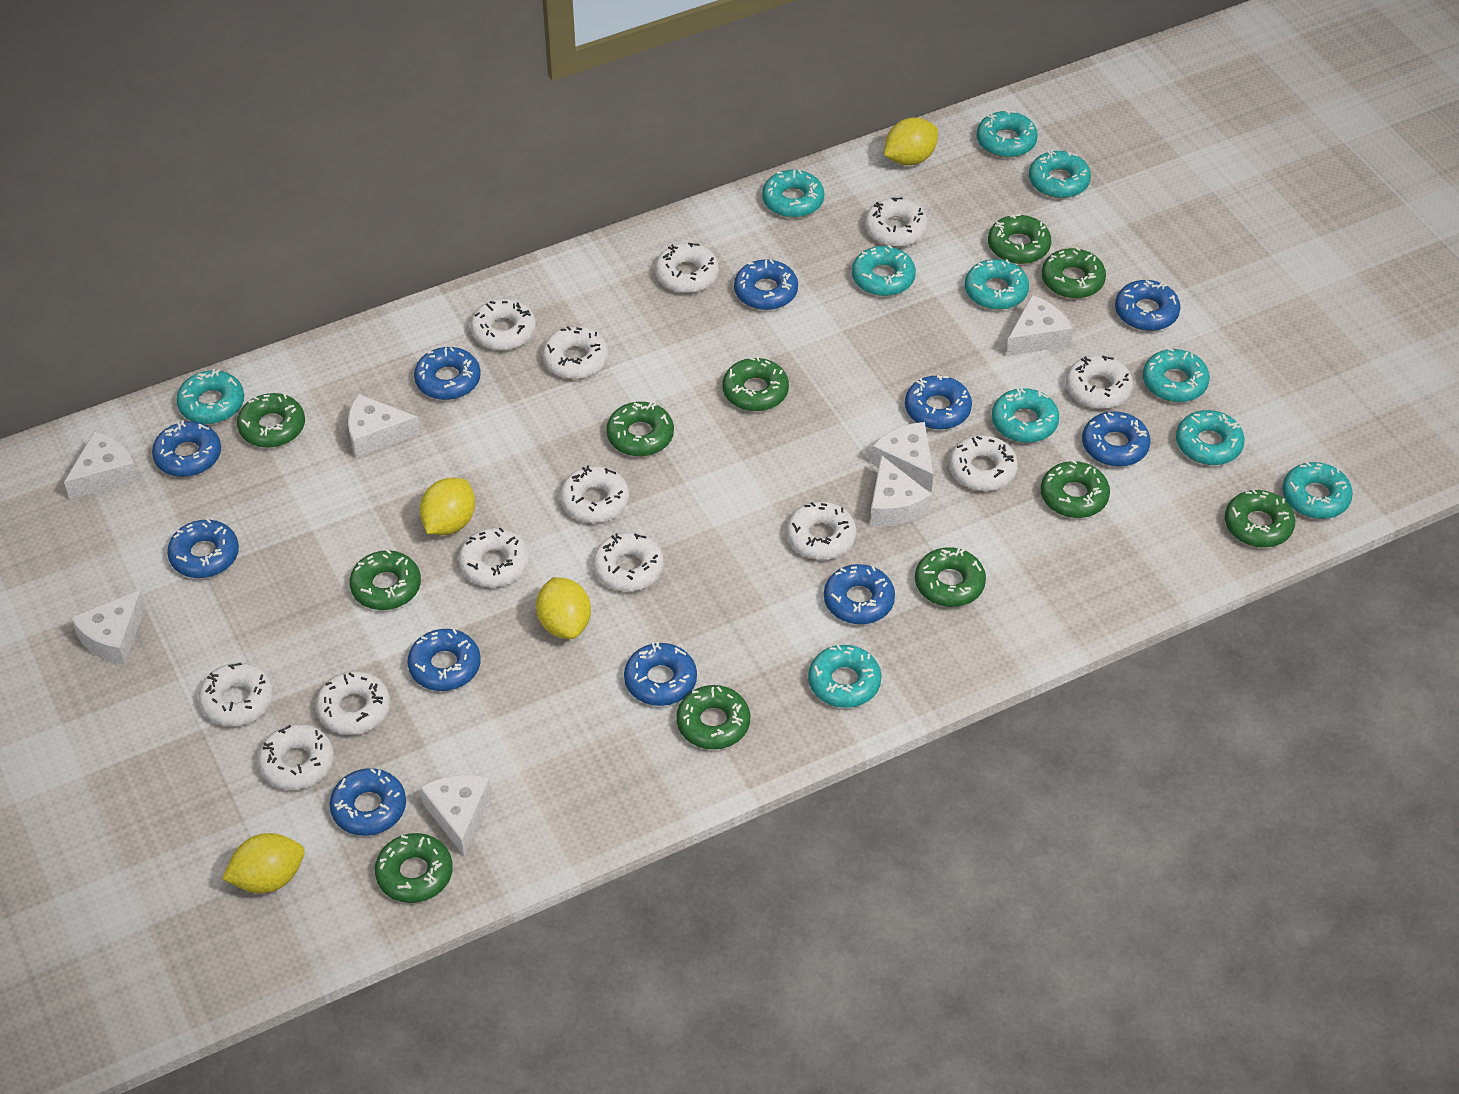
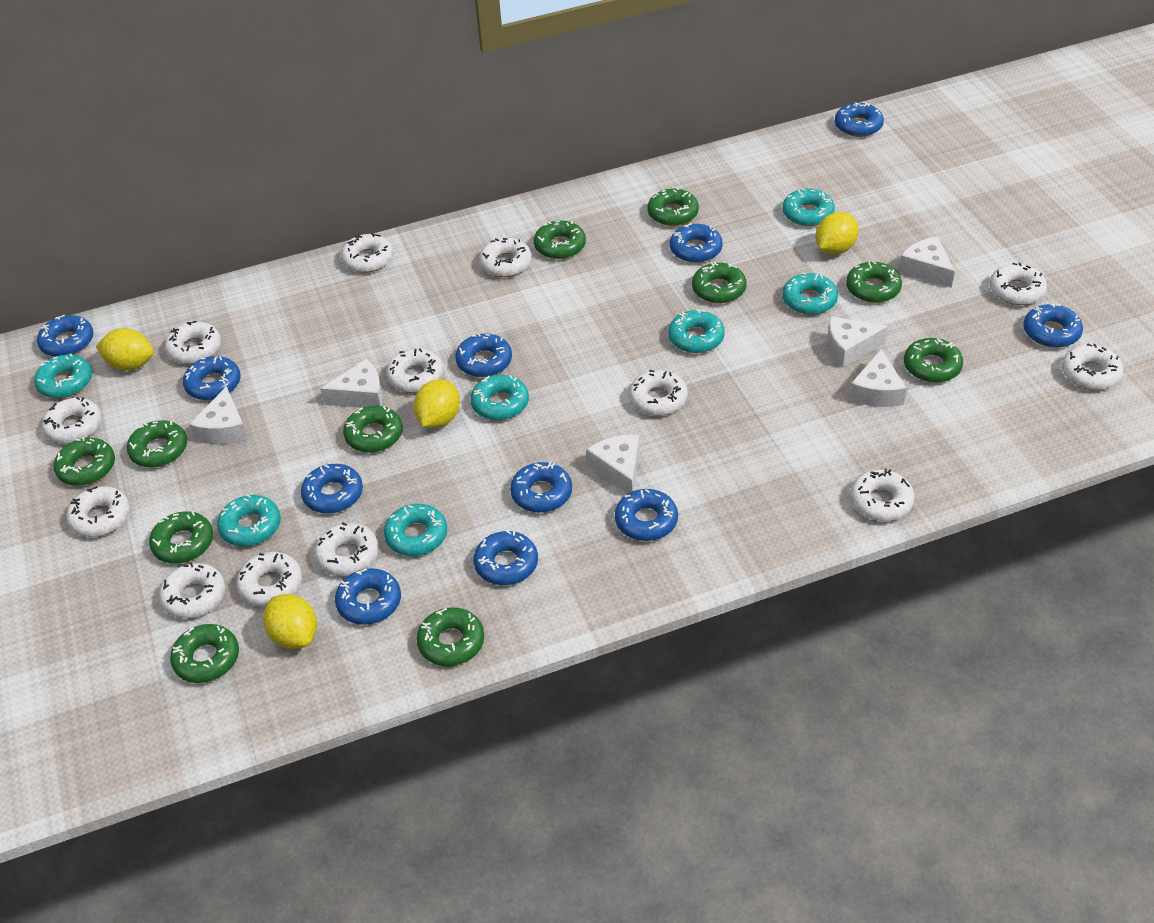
turquoise donut: [176,369,244,424] [762,170,824,218] [808,645,882,708] [852,245,916,296] [965,259,1029,310] [977,110,1038,158] [992,387,1059,443] [1029,150,1091,198] [1143,348,1210,402] [1176,410,1245,465] [1282,462,1353,519] = 11 -> [34,354,92,398] [217,494,281,546] [384,504,447,556] [470,375,529,420] [668,310,725,353] [782,189,835,226] [782,273,838,315] = 7
white cheese: [64,431,139,500] [71,590,146,665] [348,394,420,458] [420,775,492,856] [870,455,932,526] [871,422,933,492] [1006,295,1073,356] = 7 -> [189,386,248,445] [320,359,383,408] [586,435,640,494] [827,316,888,367] [849,349,907,407] [898,236,955,288] = 6

